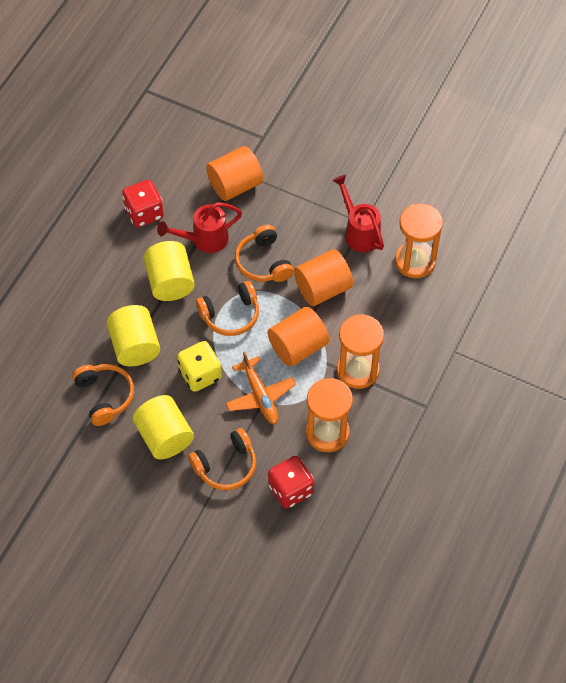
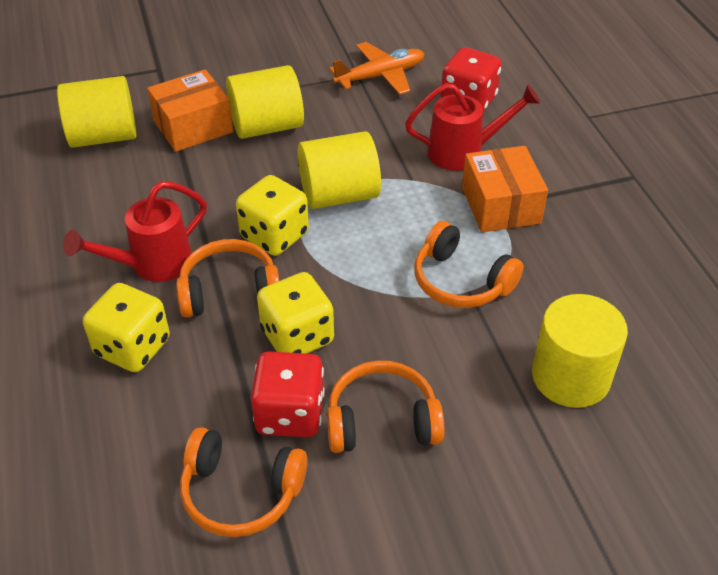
orange box: none = 0 -> [147,69,233,152] [462,146,548,232] = 2
orange cylinder: [206,146,263,201] [268,307,329,367] [294,249,353,306] = 3 -> none = 0
orange hourglass: [306,378,353,452] [337,314,384,389] [395,204,443,278] = 3 -> none = 0
yellow cylinder: [107,305,160,366] [133,395,194,460] [144,241,195,301] = 3 -> [57,76,136,148] [226,65,304,139] [298,131,381,209] [532,294,628,408] = 4
yellow dice: [177,341,222,392] = 1 -> [83,283,170,372] [236,175,309,256] [257,272,334,354] = 3

